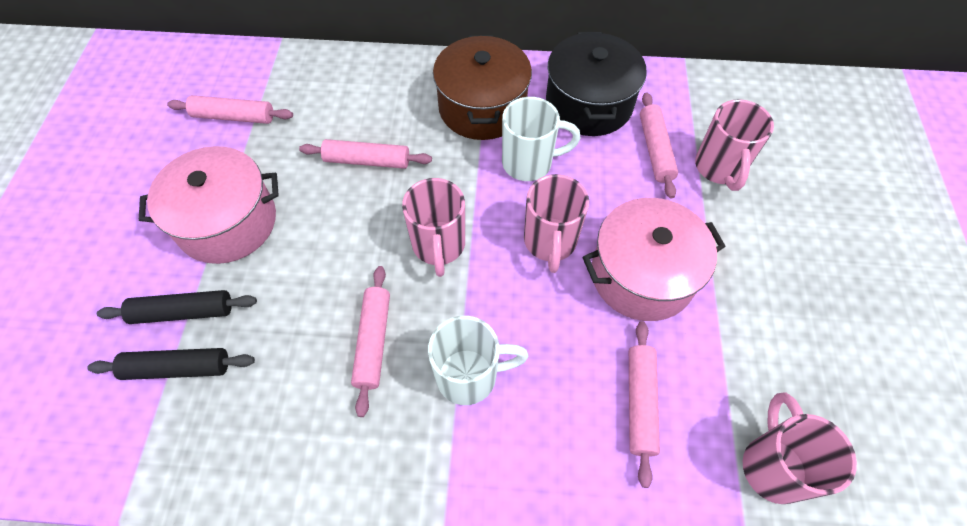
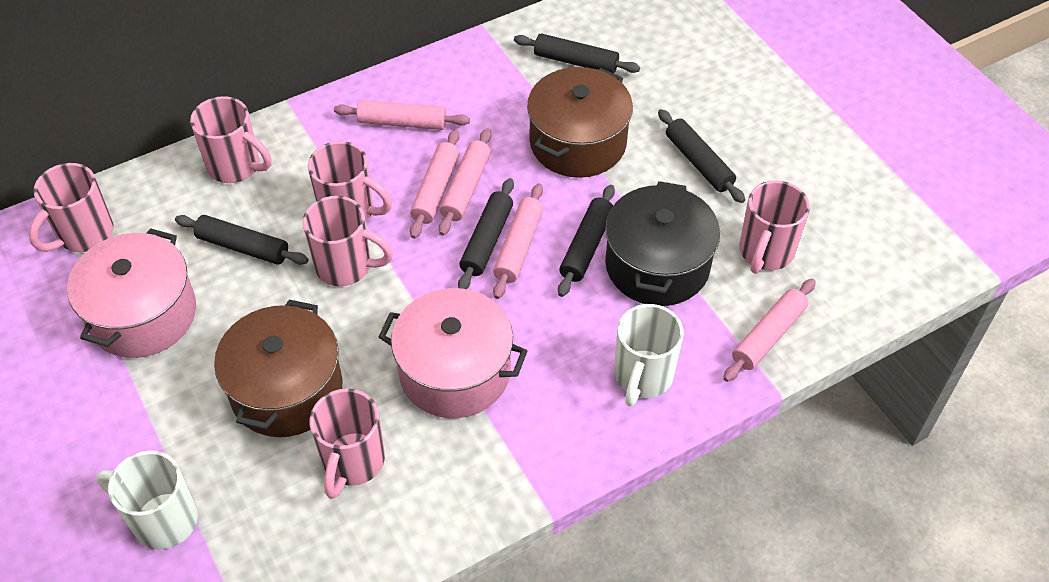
black rolling pin: [87,348,255,380] [97,290,257,324] = 2 -> [175,215,309,265] [458,178,514,289] [514,33,640,73] [558,185,615,297] [658,109,745,203] = 5
brown pot: [433,35,532,140] = 1 -> [214,300,343,437] [527,67,633,178] = 2
pink mug: [402,178,465,277] [524,174,589,273] [695,99,774,191] [743,393,857,504] = 4 -> [29,163,114,252] [190,96,272,183] [303,196,393,286] [308,141,392,222] [310,388,385,499] [740,180,810,274] = 6

